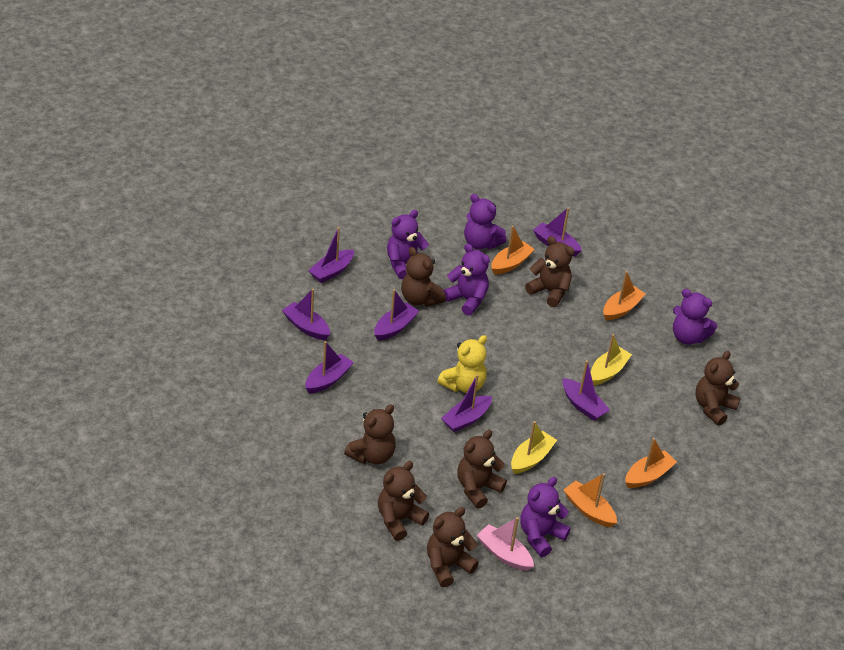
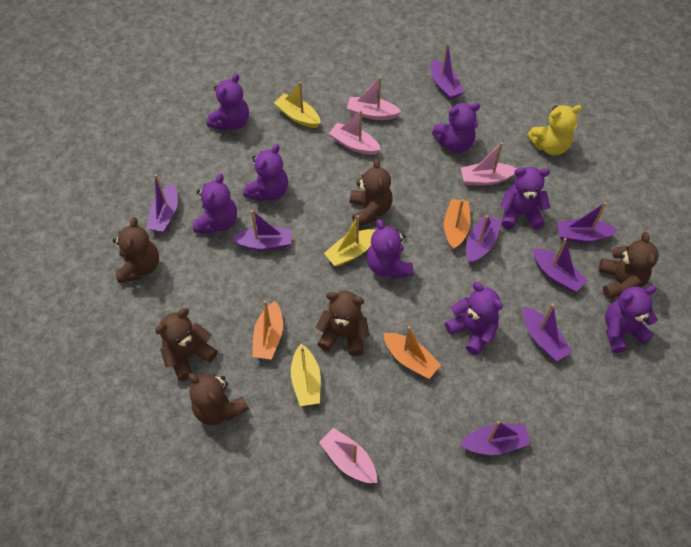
brown teddy bear: [344,404,396,464] [378,461,429,541] [401,247,446,307] [427,507,479,587] [457,430,507,509] [525,236,575,307] [695,351,740,426] = 7 -> [113,217,159,283] [155,308,217,381] [188,373,249,425] [316,291,369,356] [350,158,393,226] [599,232,659,299] = 6
orange boat: [491,225,535,275] [563,473,617,527] [603,271,646,320] [625,438,677,488] = 4 -> [252,301,283,360] [383,326,441,379] [444,199,471,250] = 3
pink boat: [477,517,534,571] = 1 -> [319,428,377,483] [329,110,381,155] [347,77,401,120] [461,142,516,185] = 4
purple boat: [282,289,330,340] [305,341,354,394] [308,227,354,283] [374,289,419,341] [441,375,492,432] [533,207,582,256] [563,360,610,421] = 7 -> [146,174,178,233] [231,210,291,251] [431,43,464,100] [460,421,530,455] [466,214,502,264] [523,304,572,361] [533,238,588,292] [557,202,617,243] = 8
purple teddy bear: [387,210,429,279] [443,243,490,316] [464,194,507,250] [520,477,571,557] [673,289,717,345] = 5 -> [193,173,237,234] [207,73,249,131] [243,144,288,201] [367,219,413,278] [432,103,480,153] [445,282,503,355] [500,167,550,229] [605,286,658,353] = 8
yellow boat: [511,421,557,474] [591,334,632,385] = 2 -> [274,81,321,128] [291,344,321,406] [324,215,376,266] = 3

